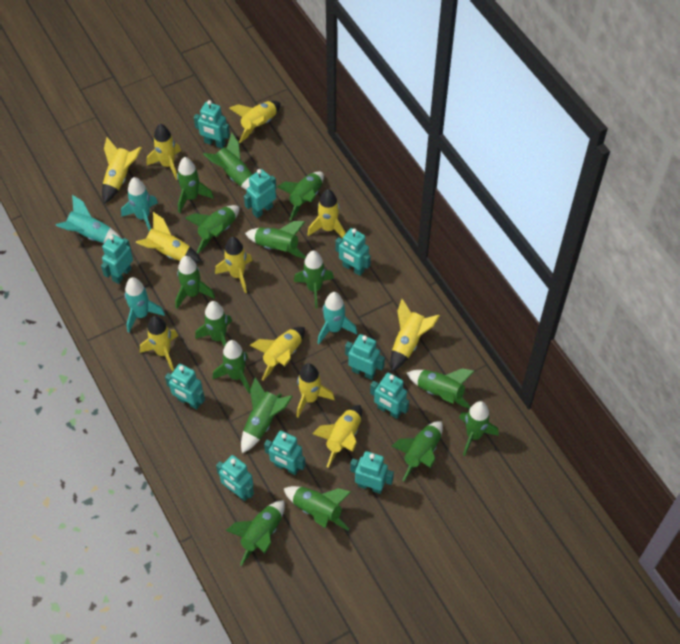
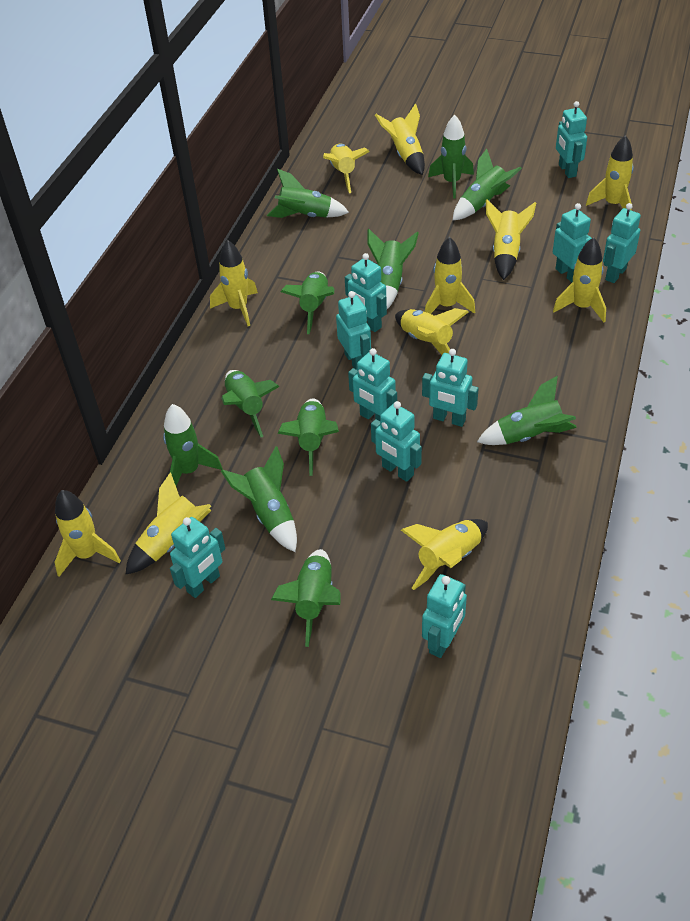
green rocket: [175,256,215,309] [177,157,214,213] [185,205,239,253] [195,301,232,347] [204,133,253,190] [213,340,250,394] [225,500,285,566] [241,377,293,453] [245,221,306,259] [277,172,324,221] [284,486,351,530] [294,251,334,308] [392,421,443,481] [407,368,475,409] [459,401,499,456] = 15 -> [163,404,222,486] [221,370,280,437] [221,446,297,552] [267,169,349,218] [271,549,341,647] [277,398,339,476] [281,272,334,334] [368,229,419,309] [428,115,474,199] [453,149,522,220] [477,376,577,445] = 11
turquoise rocket: [55,195,121,243] [121,177,158,231] [125,277,165,332] [317,292,357,344] = 4 -> none = 0

